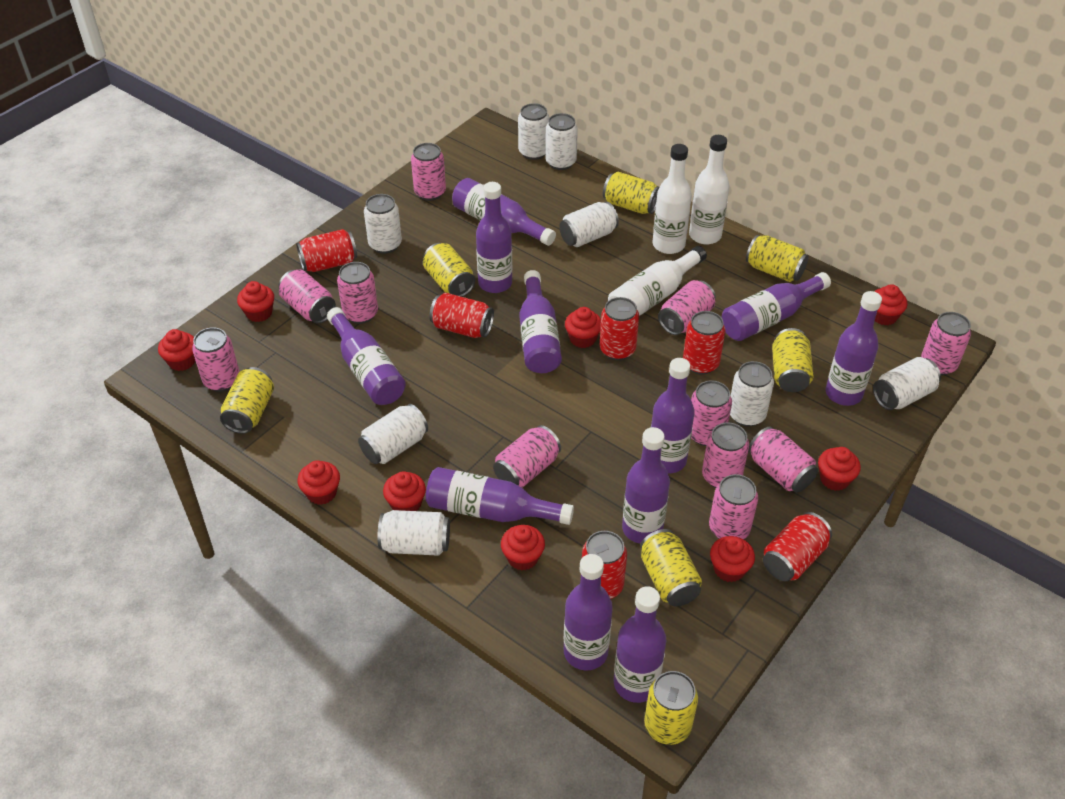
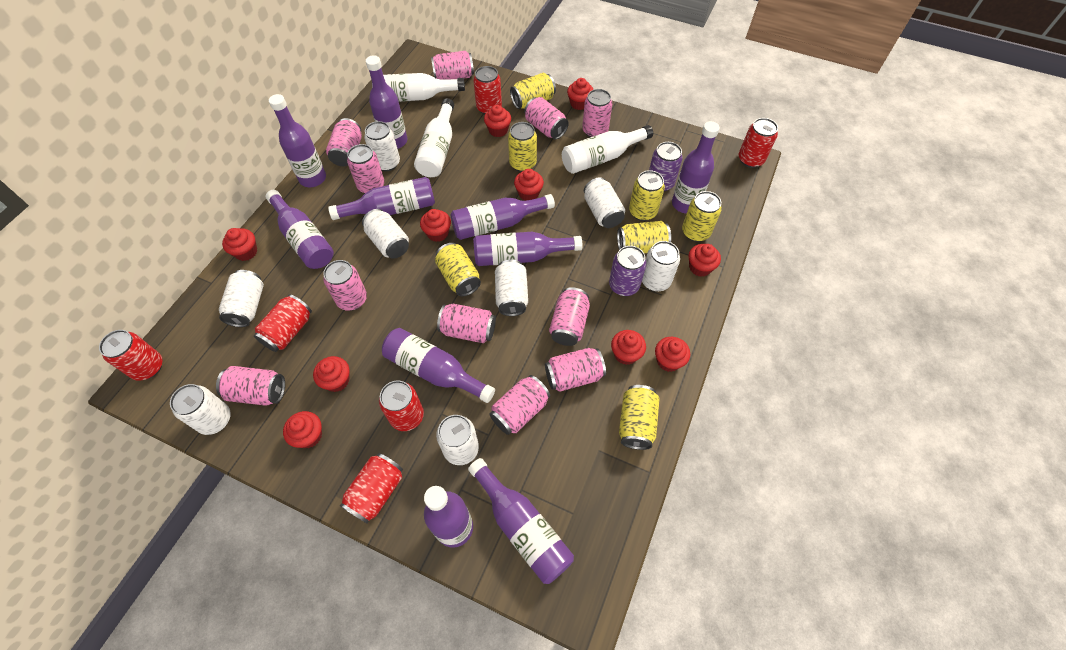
purple bottle: [327,307,406,405] [426,467,574,525] [452,178,556,246] [476,182,512,293] [519,270,562,373] [564,554,613,671] [614,586,666,703] [622,427,670,544] [651,358,695,473] [722,272,831,341] [826,291,882,406] = 11 -> [266,190,334,269] [269,94,326,187] [328,177,435,220] [366,55,407,149] [382,328,495,403] [424,486,473,548] [450,194,555,240] [468,458,574,584] [473,232,582,266] [672,121,720,214] = 10
purple can: none = 0 -> [609,246,647,296] [649,142,683,192] = 2
red cupcake: [158,329,195,371] [237,281,274,322] [298,460,340,505] [383,471,426,511] [501,525,545,571] [565,307,601,348] [710,536,755,582] [818,447,861,491] [874,284,907,325] = 9 -> [222,228,257,261] [283,411,322,448] [313,356,350,392] [420,209,451,242] [484,105,511,137] [514,169,544,201] [567,78,593,110] [611,330,646,365] [655,337,690,372] [688,244,721,277] = 10

